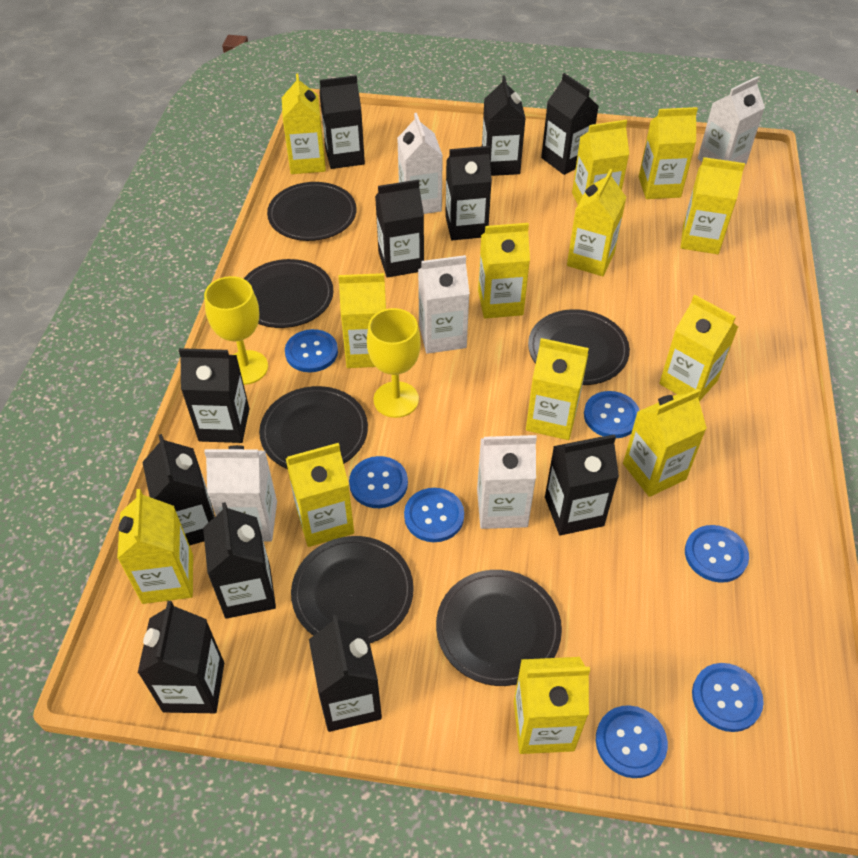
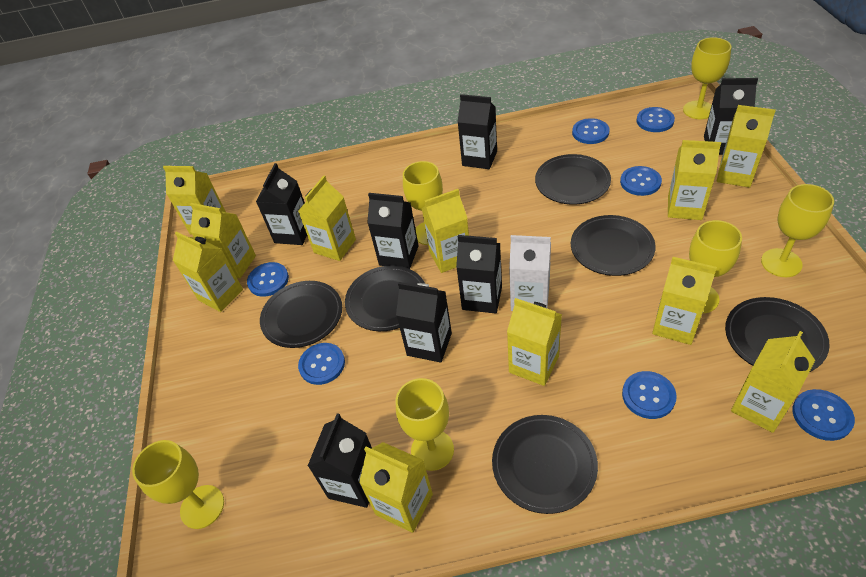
black carton: [138,601,224,713] [142,434,215,546] [179,348,249,443] [203,502,276,619] [309,615,382,732] [319,75,365,169] [375,180,424,277] [445,146,492,240] [482,76,526,176] [541,73,599,175] [545,434,619,535] = 11 -> [256,163,307,245] [308,413,372,508] [367,193,419,269] [396,282,452,363] [456,235,502,314] [457,94,497,169] [704,78,758,155] = 7
white carton: [204,445,277,541] [397,113,443,214] [418,255,470,354] [477,435,537,529] [698,76,765,164] = 5 -> [509,235,551,311] = 1
yellow carton: [117,489,193,604] [282,74,326,174] [286,443,354,547] [338,273,386,368] [478,223,530,319] [514,657,590,754] [526,338,589,440] [567,169,626,276] [572,120,629,204] [623,389,707,497] [639,107,698,199] [659,295,738,401] [681,157,745,254] = 13 -> [163,166,226,234] [173,231,243,312] [190,203,256,278] [298,175,356,261] [359,442,433,533] [422,189,469,273] [507,298,562,386] [652,257,717,345] [668,140,721,220] [717,105,776,187] [731,331,815,433] = 11
yellow goblet: [204,276,268,385] [367,308,421,418] = 2 -> [132,440,224,529] [396,378,454,471] [403,161,443,245] [683,37,732,119] [689,220,742,313] [761,184,834,277] = 6

